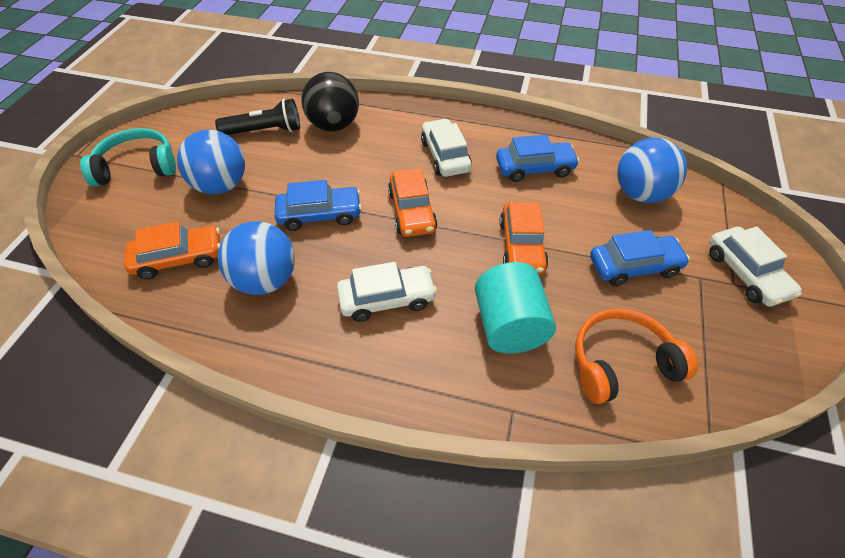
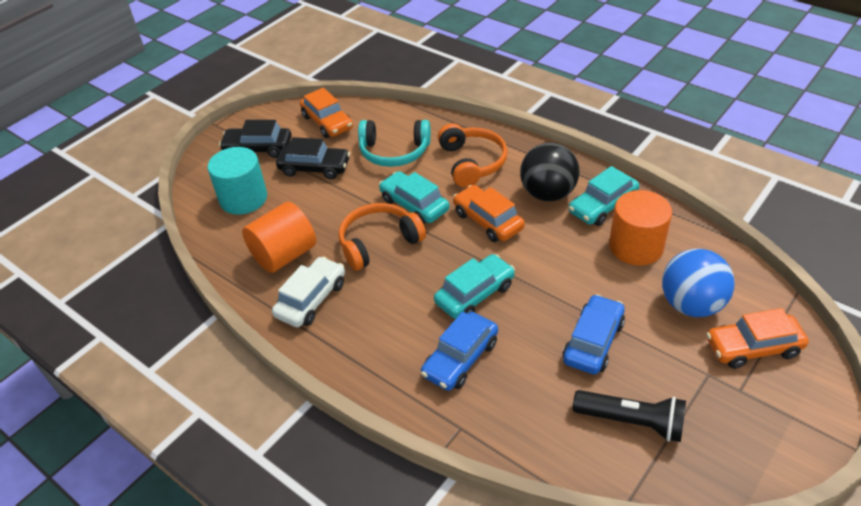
black car: none = 0 -> [219,120,292,158] [276,137,350,179] = 2
blue ball: [177,130,245,194] [218,221,295,295] [617,138,687,203] = 3 -> [662,249,735,317] = 1
blue car: [275,180,362,231] [496,135,580,182] [590,230,690,286] = 3 -> [421,312,498,391] [563,294,625,374] = 2
orange cylinder: none = 0 -> [242,202,316,273] [609,190,672,266] = 2
orange headphones: [575,308,698,404] = 1 -> [339,203,426,271] [438,123,508,187] = 2
turquoise car: none = 0 -> [379,171,449,224] [434,254,515,319] [568,166,639,226] = 3
white car: [337,262,437,322] [421,119,472,177] [709,227,802,307] = 3 -> [272,256,345,327] = 1

